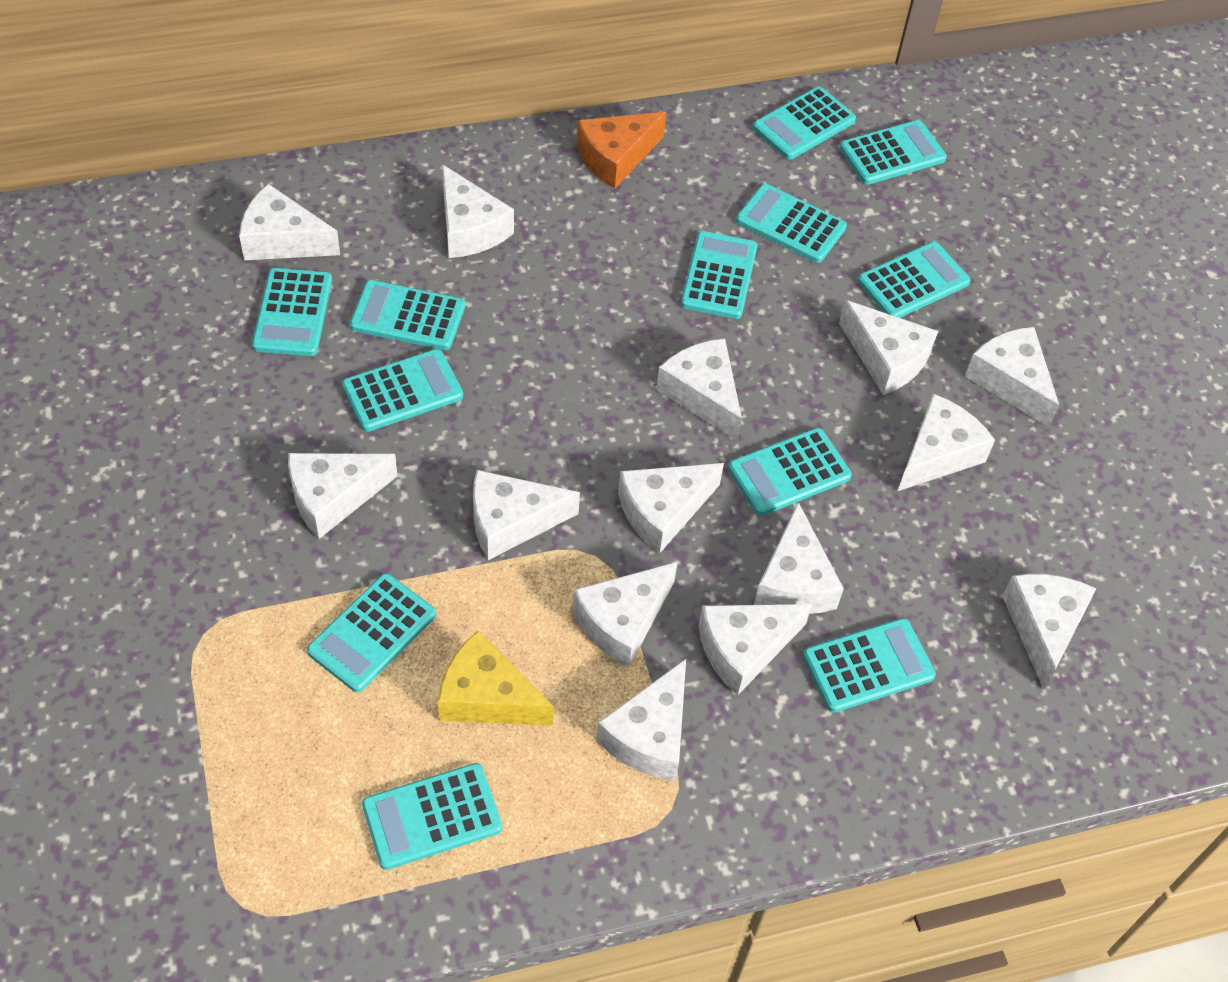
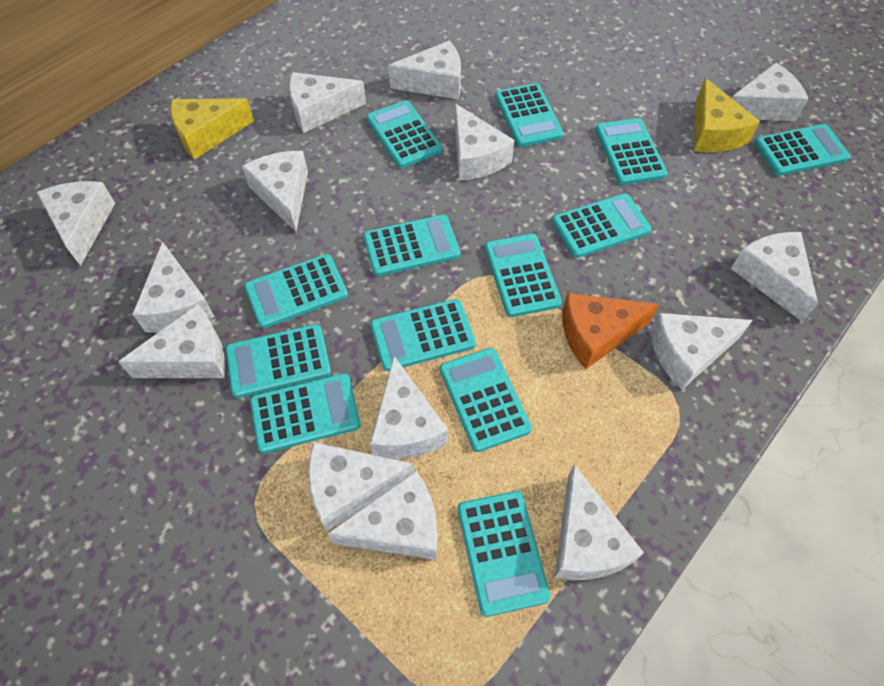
turquoise calculator: [252,268,332,356] [307,573,436,693] [342,349,463,432] [350,280,465,350] [362,763,502,870] [681,231,757,319] [728,428,852,516] [736,184,847,263] [753,87,856,160] [803,618,936,713] [840,120,947,185] [858,242,970,318] = 12 -> [225,324,331,398] [244,254,348,328] [250,373,361,454] [363,215,460,276] [366,100,442,168] [371,299,476,371] [440,348,532,452] [458,491,551,617] [485,234,562,317] [495,83,564,147] [552,193,652,258] [595,118,668,185] [754,124,850,176] = 13
yellow cheese: [438,630,554,726] = 1 -> [170,98,254,160] [694,78,760,152] = 2

